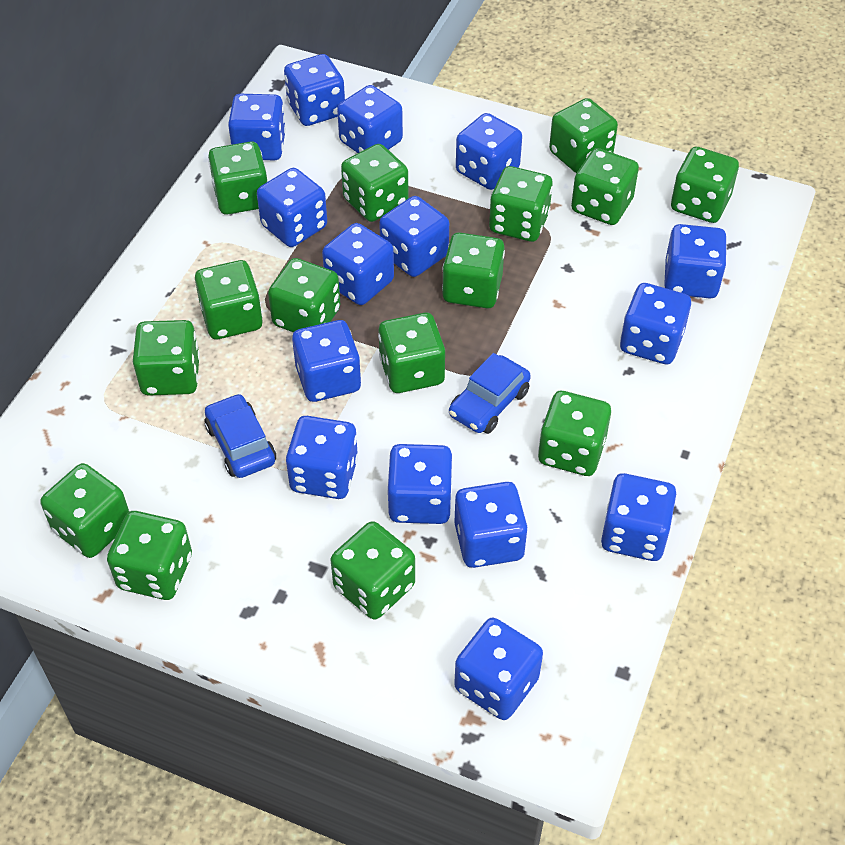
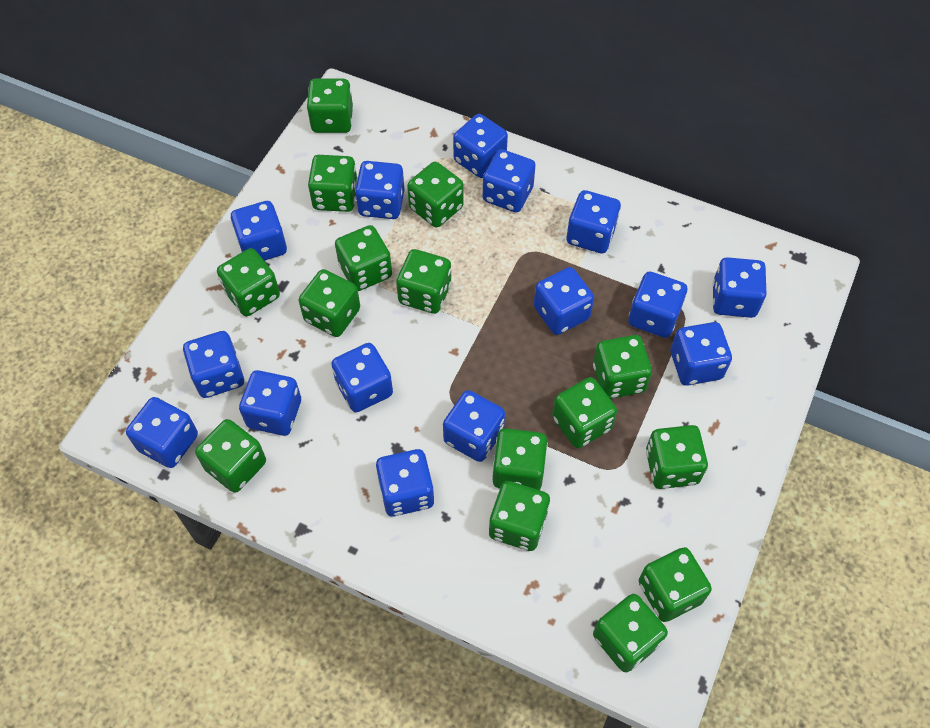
blue car: [204,393,276,478] [449,353,531,434] = 2 -> none = 0

